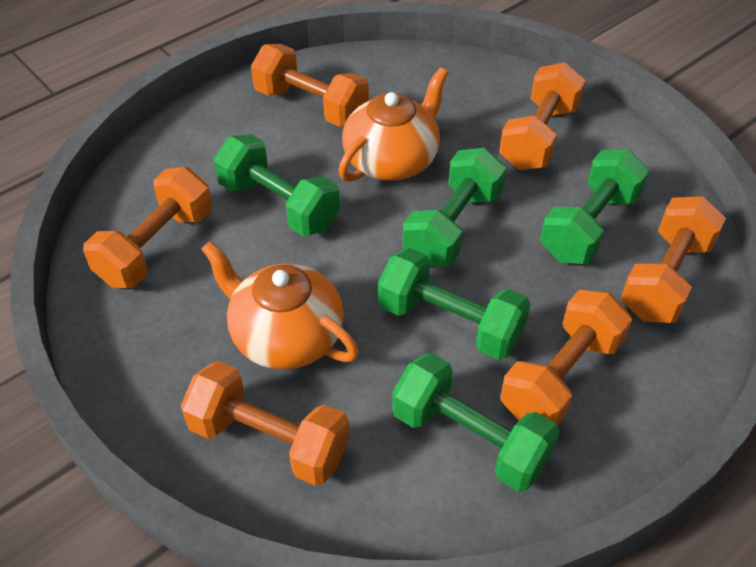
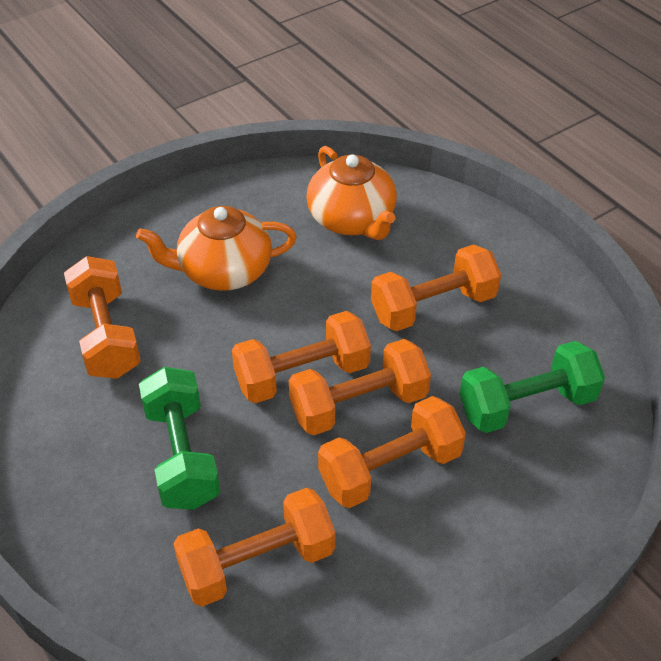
green dumbbell: [214,134,340,236] [378,248,531,360] [392,353,560,492] [402,148,506,266] [540,149,649,264] = 5 -> [139,367,221,510] [460,341,605,433] = 2

